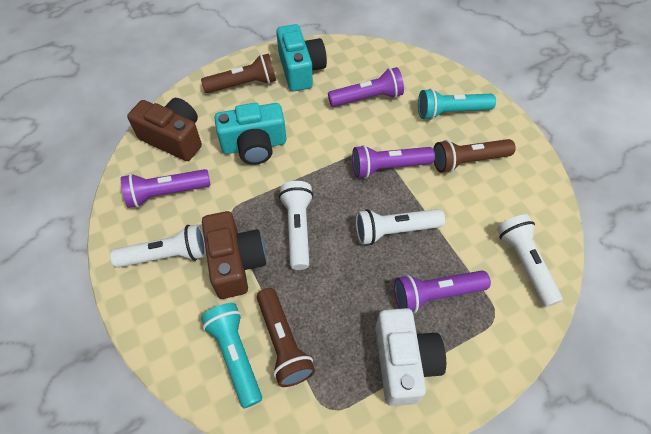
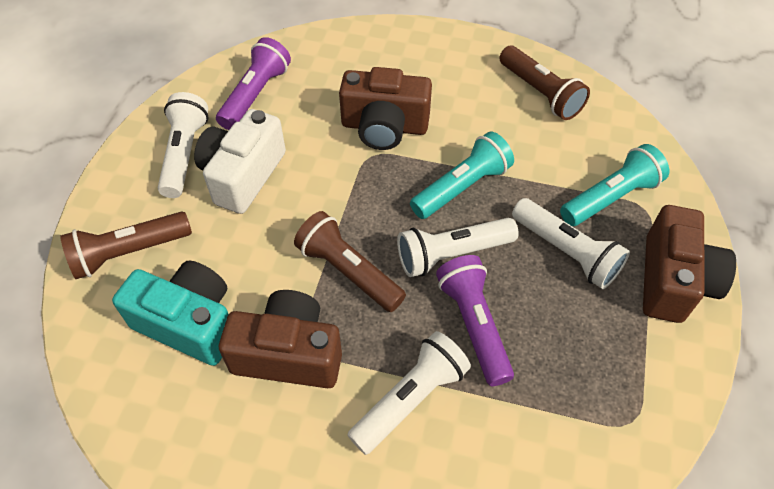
brown camera: [127,98,202,161] [202,211,266,299] = 2 -> [219,290,342,388] [339,67,432,150] [643,205,736,323] = 3
purple flashlight: [121,169,210,208] [328,67,404,107] [352,145,435,178] [394,270,491,313] = 4 -> [216,37,291,130] [436,255,514,386] = 2
turquoise camera: [214,103,286,165] [276,24,327,91] = 2 -> [112,261,229,366] = 1

